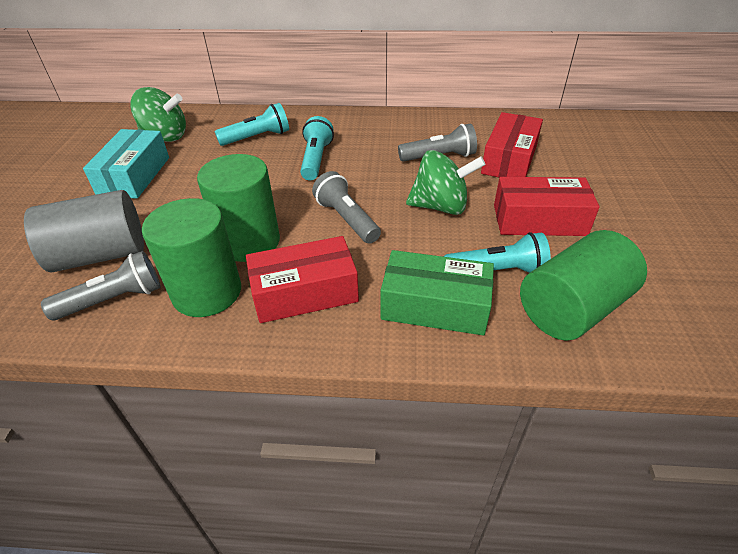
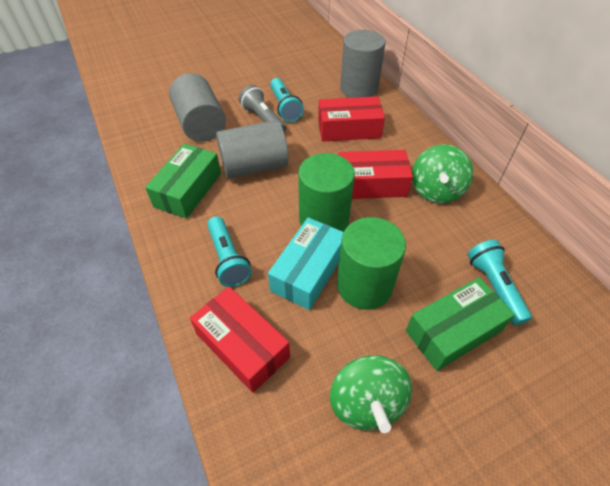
green box: [380,250,494,335] = 1 -> [145,144,221,219] [406,277,515,371] = 2
green cylinder: [142,198,241,317] [197,154,280,262] [520,230,647,341] = 3 -> [298,153,355,232] [337,217,406,310] = 2
grey cylinder: [24,190,144,272] = 1 -> [169,73,226,142] [216,120,289,179] [340,30,385,98] = 3
grey flashlight: [41,251,161,320] [312,171,381,244] [398,123,477,162] = 3 -> [239,85,286,133] = 1

